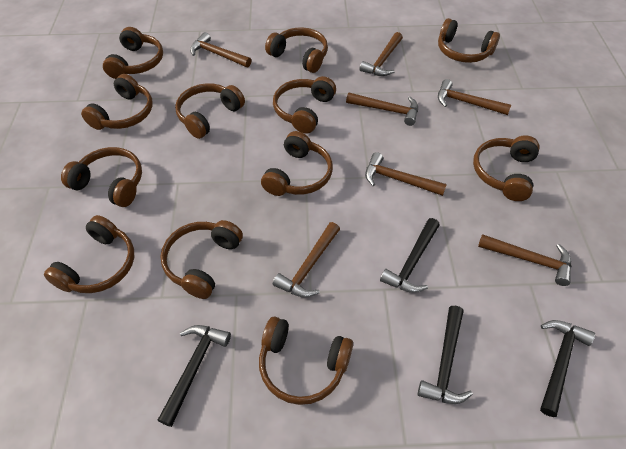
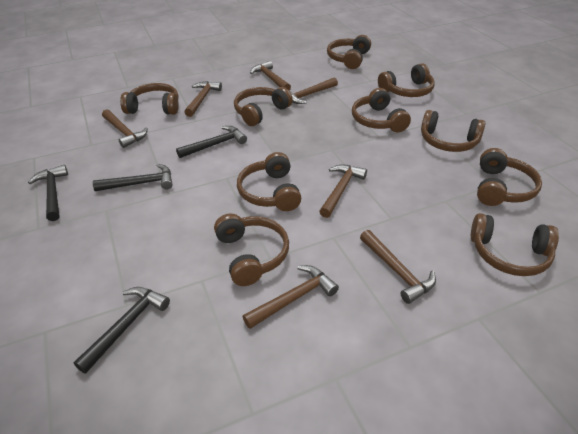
brown headphones: [44,215,134,293] [61,147,142,207] [81,74,153,130] [103,27,163,79] [160,220,243,299] [175,83,245,139] [259,316,353,405] [261,131,333,196] [265,27,328,73] [273,76,336,134] [438,18,500,63] [473,135,540,201] = 12 -> [120,83,179,115] [214,214,289,286] [234,87,293,126] [237,152,301,211] [327,35,371,69] [352,88,411,132] [378,63,435,97] [421,110,485,152] [471,213,559,276] [477,148,542,206] = 10

